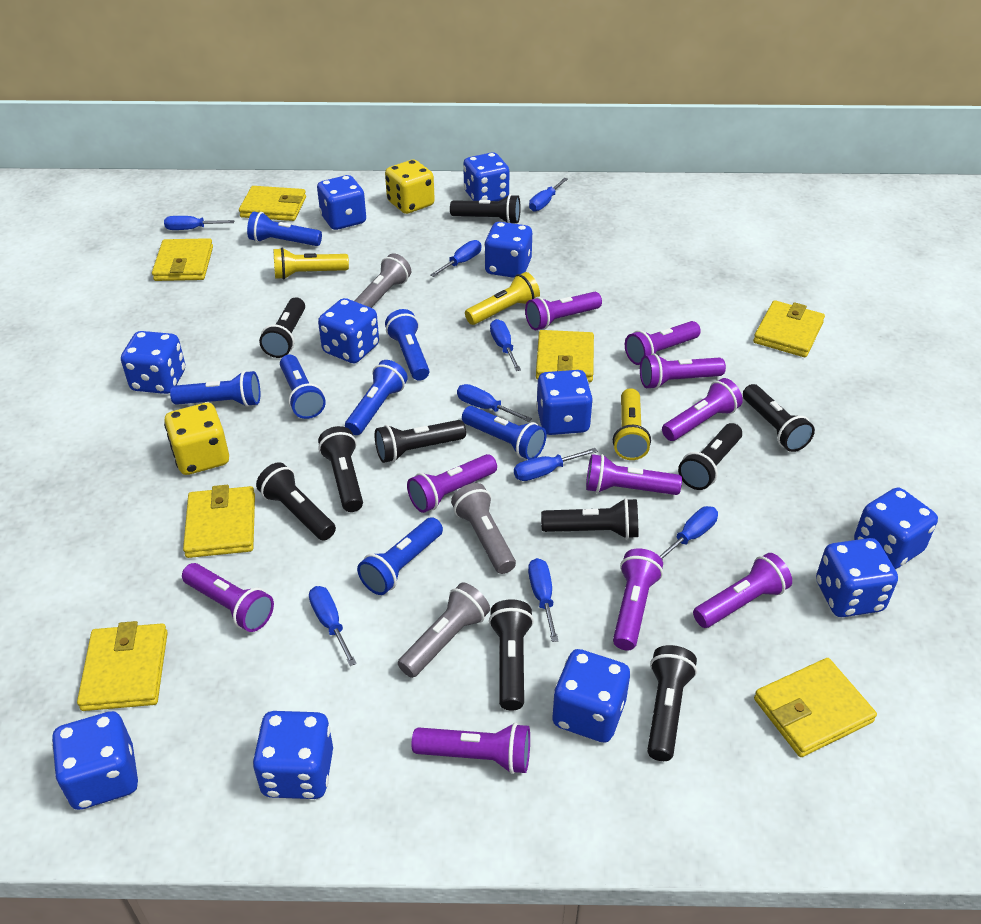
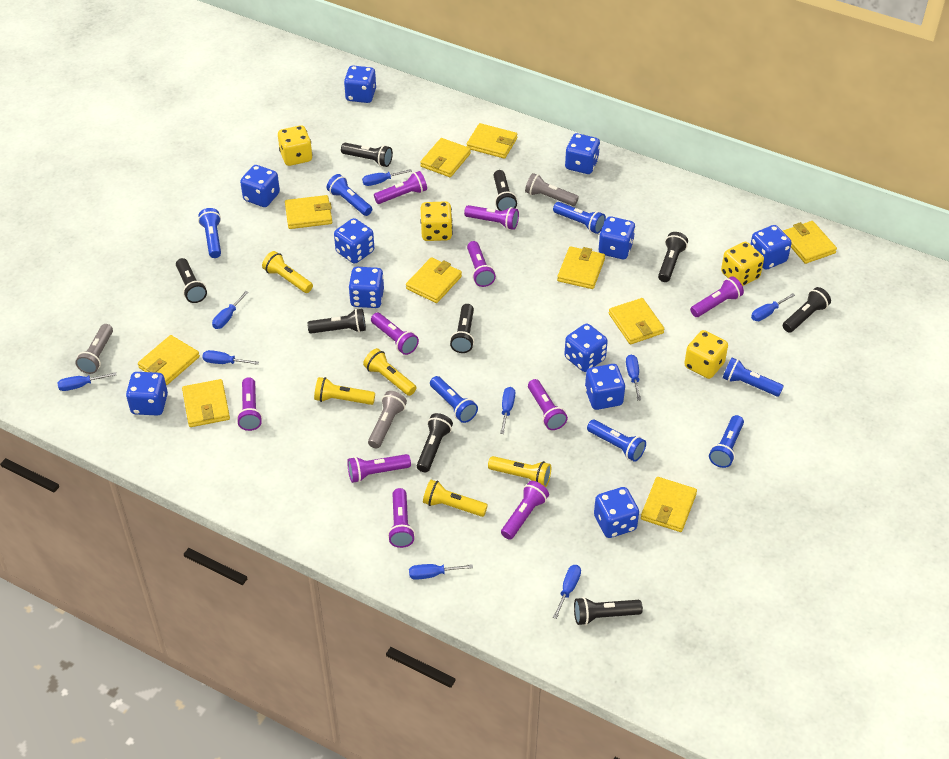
black flashlight: [256,462,336,541] [259,297,305,358] [318,426,363,512] [375,420,466,463] [450,194,521,223] [489,599,534,711] [541,498,638,539] [647,645,697,761] [678,423,742,490] [743,384,815,452] = 10 -> [176,258,207,303] [307,309,366,334] [341,143,393,167] [417,413,453,472] [450,304,474,353] [493,170,517,211] [574,597,643,626] [658,232,688,282] [783,287,831,333] = 9
yellow dice: [164,403,229,475] [385,160,435,214] = 2 -> [278,125,313,166] [420,201,453,241] [684,330,728,379] [721,242,764,286] = 4
yellow flashlight: [274,248,349,280] [465,272,540,325] [613,388,651,460] = 3 -> [262,251,313,293] [314,377,375,405] [363,348,416,396] [423,480,488,517] [488,456,551,487] = 5
yellow wallet: [77,621,168,711] [152,238,213,281] [183,485,255,558] [239,186,306,221] [536,330,594,382] [753,300,825,357] [754,658,877,757] = 7 -> [138,335,200,385] [182,379,230,427] [285,195,332,229] [406,257,462,303] [420,138,471,177] [467,123,517,159] [557,246,605,289] [609,298,664,344] [641,477,697,532] [783,221,837,264] = 10

